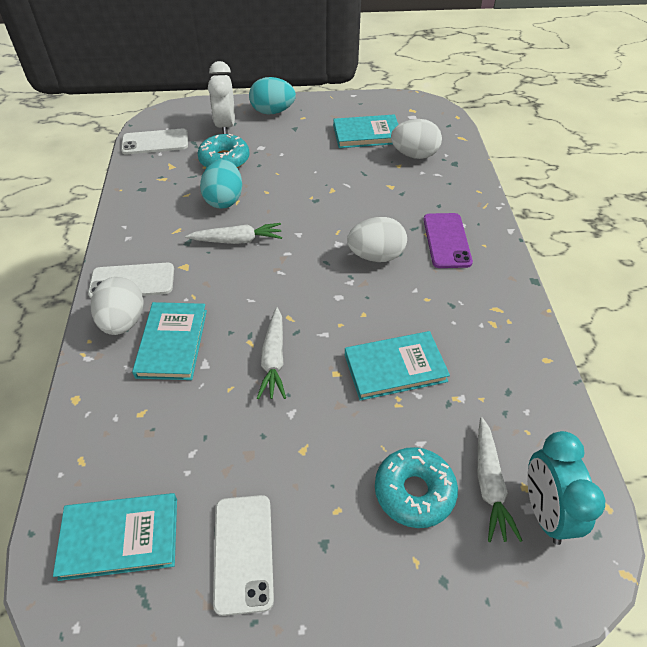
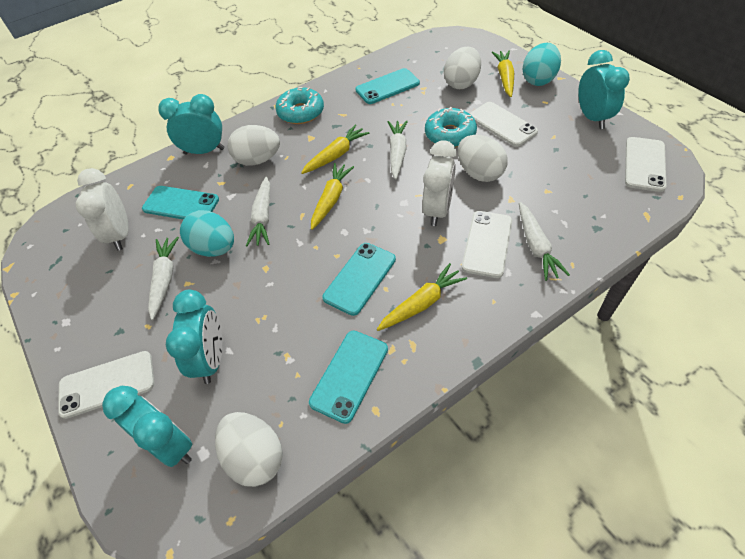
purple phone: [423,213,473,268] = 1 -> none = 0
turquoise book: [53,493,177,581] [132,302,207,380] [333,114,399,148] [345,331,450,401] = 4 -> none = 0
turquoise clock: [527,431,605,545] = 1 -> [102,386,192,467] [158,94,224,155] [166,290,223,384] [578,50,630,129] = 4
turquoise phone: none = 0 -> [142,186,219,219] [309,331,388,424] [322,243,396,316] [355,68,420,104] = 4
white carrot: [185,223,282,244] [257,307,286,399] [478,417,522,542] = 3 -> [148,237,179,320] [246,176,270,246] [388,121,408,180] [519,202,570,281] = 4
white clock: [208,61,235,134] = 1 -> [76,168,128,251] [422,140,457,226] = 2
white egg: [91,277,144,335] [347,217,407,262] [391,119,442,159] = 3 -> [215,412,283,487] [228,125,280,166] [444,47,481,89] [458,135,508,182] = 4
white phone: [88,263,174,298] [121,129,188,155] [213,495,274,616] = 3 -> [58,351,154,419] [462,211,512,278] [470,102,538,147] [625,137,666,192] = 4
yellow carrot: none = 0 -> [301,125,370,174] [311,163,354,230] [377,263,467,331] [492,51,514,97] = 4

